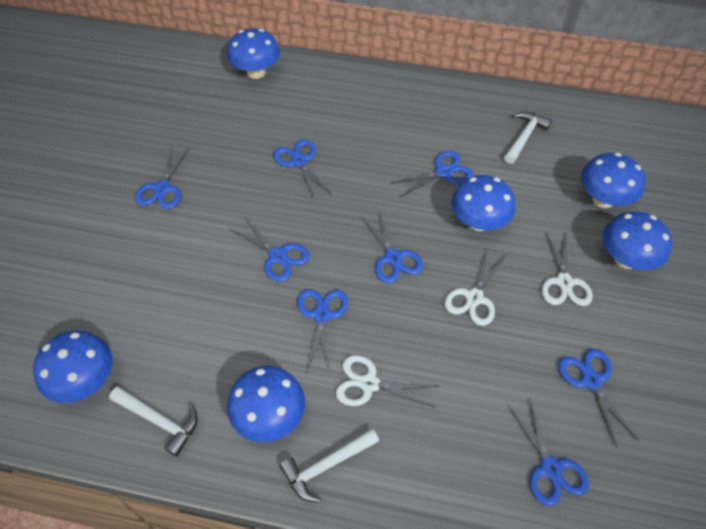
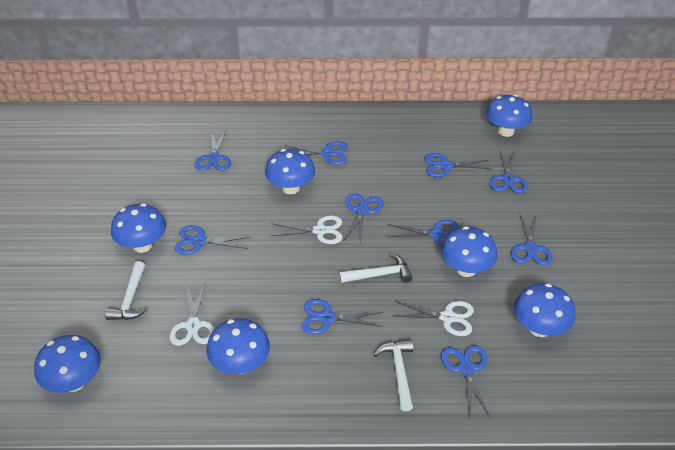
blue mushroom: [33,331,112,403] [227,29,280,79] [227,366,305,442] [452,175,515,231] [581,153,645,208] [603,211,672,270] = 6 -> [34,335,101,393] [111,203,166,253] [207,318,270,374] [265,149,315,194] [441,226,498,277] [486,94,533,137] [514,283,575,337] = 7
blue scissors: [135,146,189,209] [230,218,310,282] [273,139,332,199] [297,289,348,373] [361,211,423,283] [391,151,473,197] [508,397,589,506] [558,349,638,448] = 8 -> [174,225,250,255] [195,131,231,171] [284,141,348,165] [302,299,383,334] [344,193,384,245] [387,220,459,247] [424,153,491,177] [441,345,491,419] [490,150,527,193] [511,213,553,266] = 10

